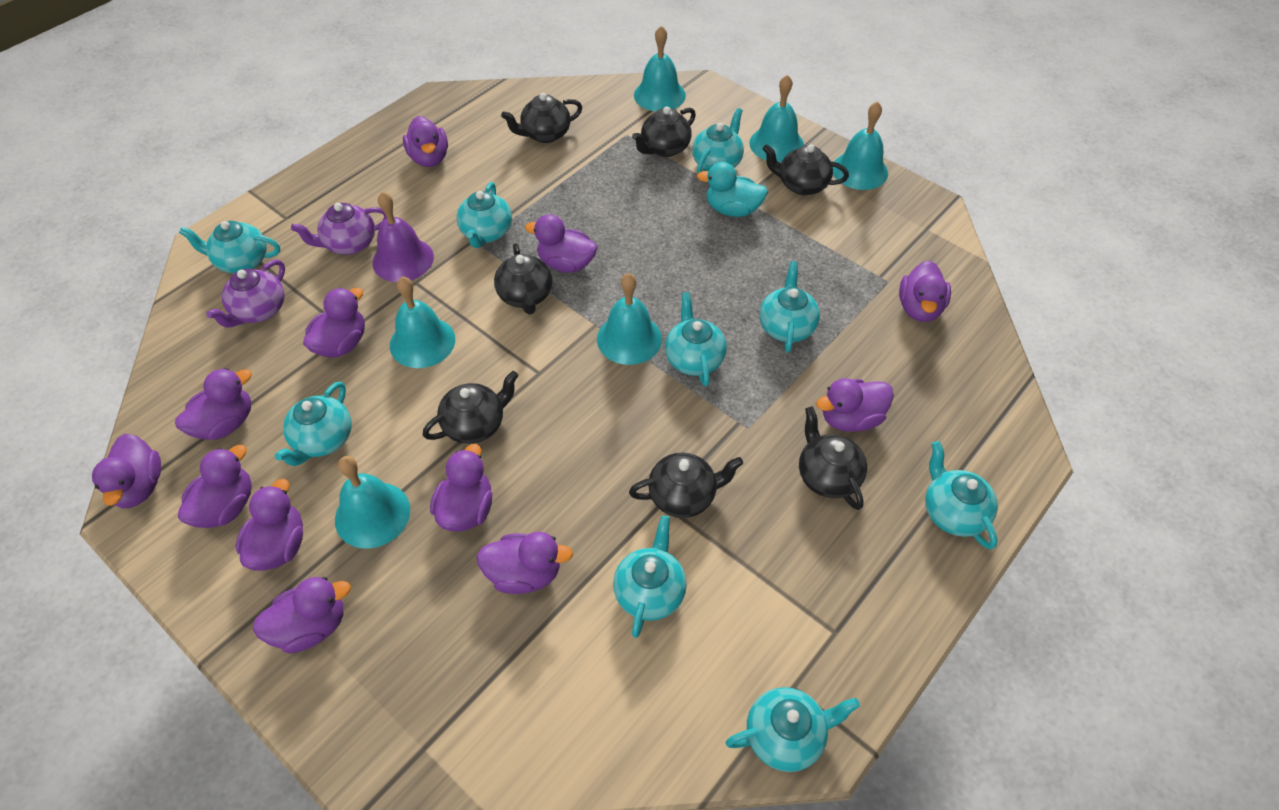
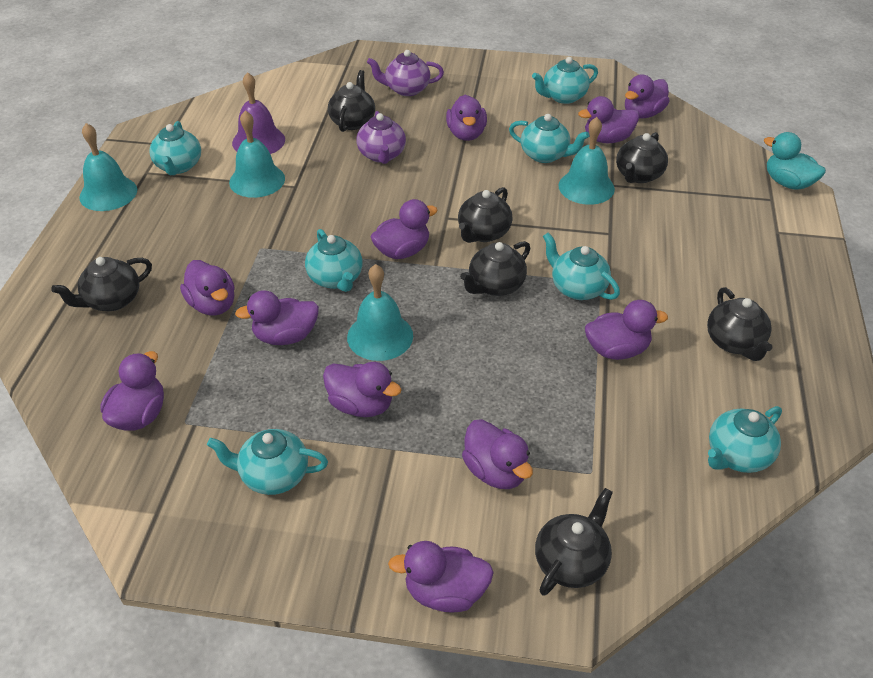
purple duck: [92,434,161,508] [175,368,252,440] [178,445,252,528] [236,479,303,571] [253,577,351,653] [303,288,365,358] [403,116,448,167] [430,444,492,532] [477,532,573,594] [525,214,598,273] [816,378,894,432] [899,260,951,322] = 12 -> [100,351,164,431] [180,260,235,315] [235,290,319,345] [323,362,402,417] [371,199,438,259] [388,541,494,613] [446,95,487,141] [462,419,533,489] [578,96,639,143] [585,300,668,360] [625,75,669,118] = 11
turquoise bell: [335,456,410,549] [390,277,455,368] [597,273,662,365] [634,26,686,111] [749,75,804,162] [833,101,888,190] = 6 -> [79,123,137,211] [229,110,285,198] [347,264,413,361] [558,117,615,205] = 4
turquoise teapot: [179,221,280,273] [275,382,352,466] [456,182,512,248] [613,516,687,638] [665,292,727,387] [692,108,744,173] [726,687,860,772] [760,261,820,353] [925,441,998,549] = 9 -> [149,121,201,175] [207,429,328,495] [305,229,363,292] [509,114,589,163] [532,57,598,104] [543,232,620,300] [708,406,782,473] = 7

